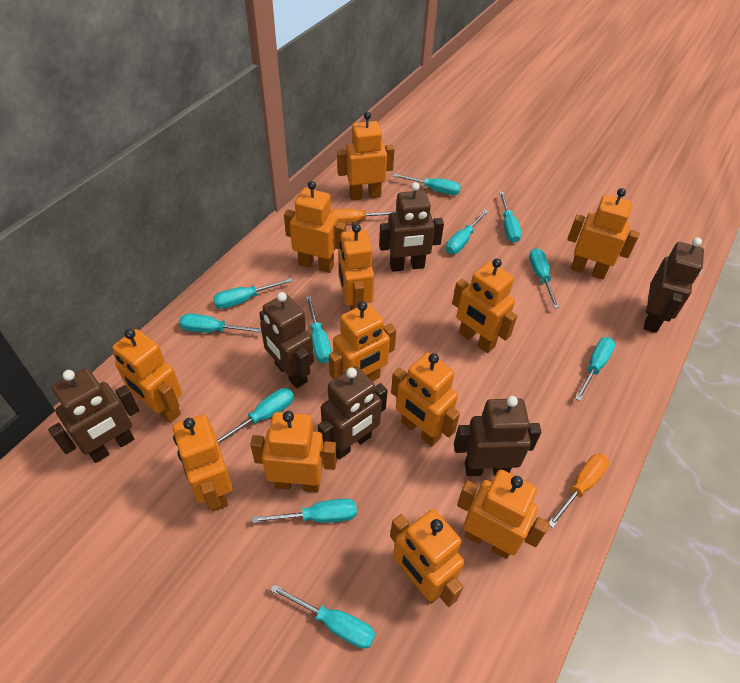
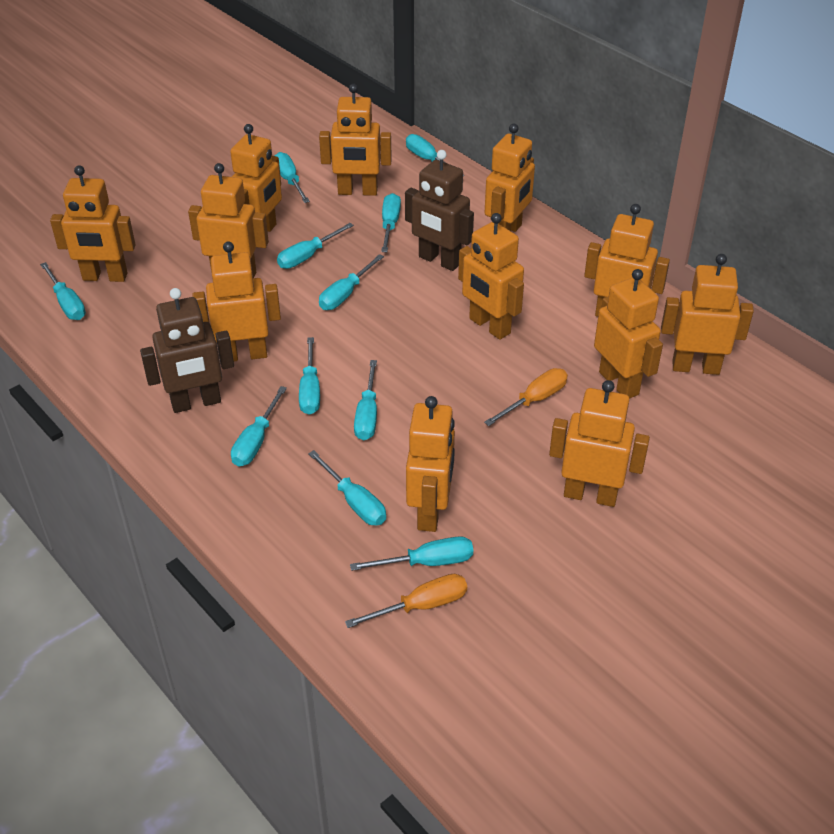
brown robot: [48,368,139,463] [259,292,314,388] [318,366,388,459] [379,182,444,272] [454,396,541,476] [644,237,704,333] = 6 -> [140,288,234,413] [405,150,474,271] = 2

